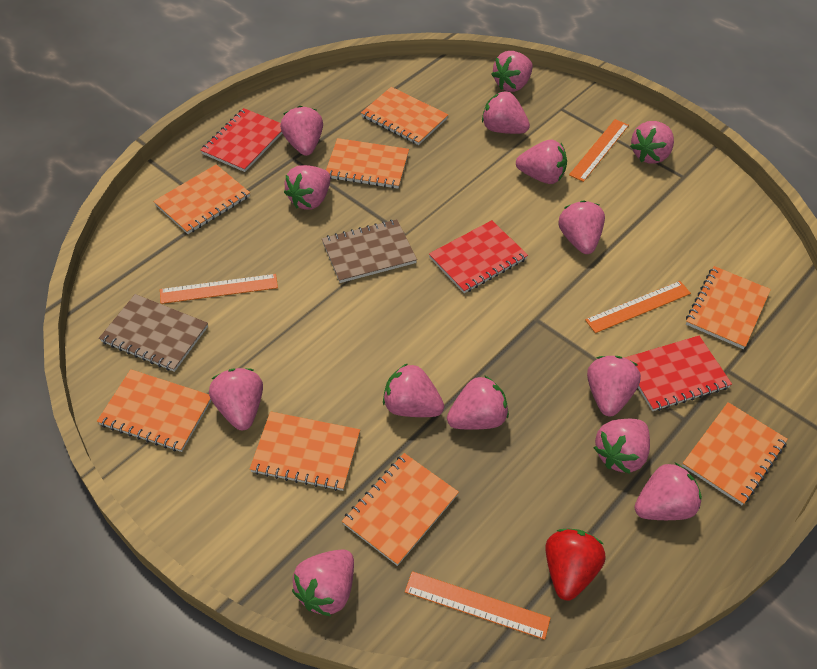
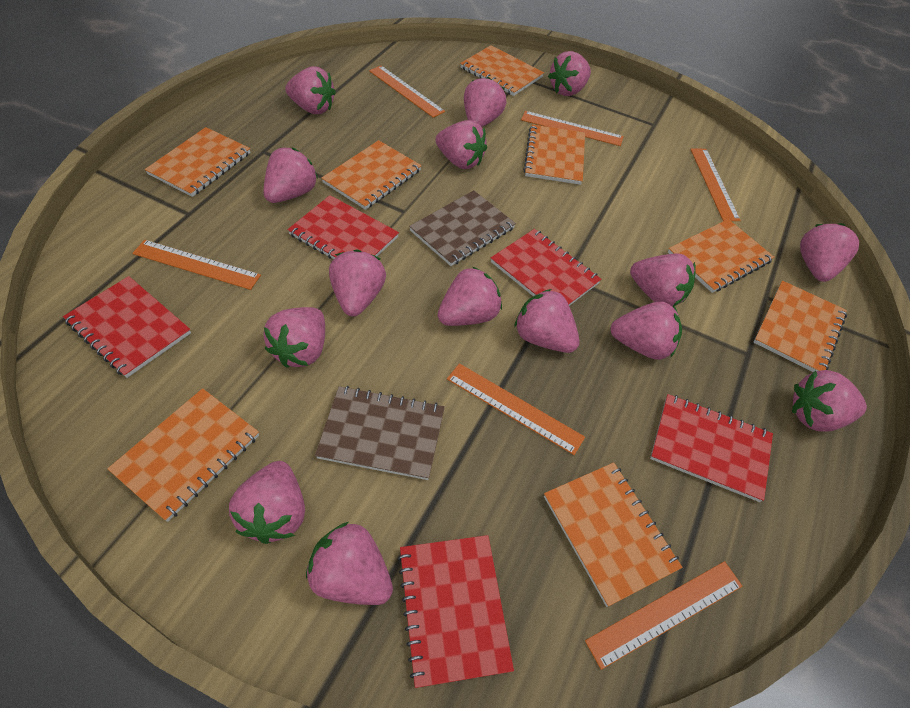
orange ruler: [160,274,278,304] [405,571,550,640] [569,119,629,182] [585,281,691,333] = 4 -> [132,240,261,290] [369,66,445,118] [447,363,585,455] [521,111,624,146] [585,561,742,670] [690,148,741,221] = 6
pink strawberry: [209,368,263,430] [280,106,323,156] [284,165,331,210] [292,549,354,616] [383,363,444,417] [447,375,509,430] [482,91,530,134] [491,51,533,92] [516,140,567,184] [558,200,605,254] [587,356,641,416] [593,419,650,474] [630,121,674,163] [634,462,702,520] = 14 -> [229,461,305,544] [264,148,318,203] [264,307,325,368] [285,66,336,114] [306,522,393,605] [329,249,386,316] [435,120,487,169] [438,267,502,326] [464,77,507,127] [514,289,580,353] [548,51,591,96] [610,301,682,360] [630,254,696,307] [792,370,867,432] [800,223,859,282] = 15
red notebook: [201,108,282,172] [429,220,528,293] [625,336,732,411] = 3 -> [63,276,191,378] [287,195,399,259] [398,535,514,688] [491,229,601,306] [650,394,773,502] = 5
red strawberry: [546,529,606,601] = 1 -> none = 0

